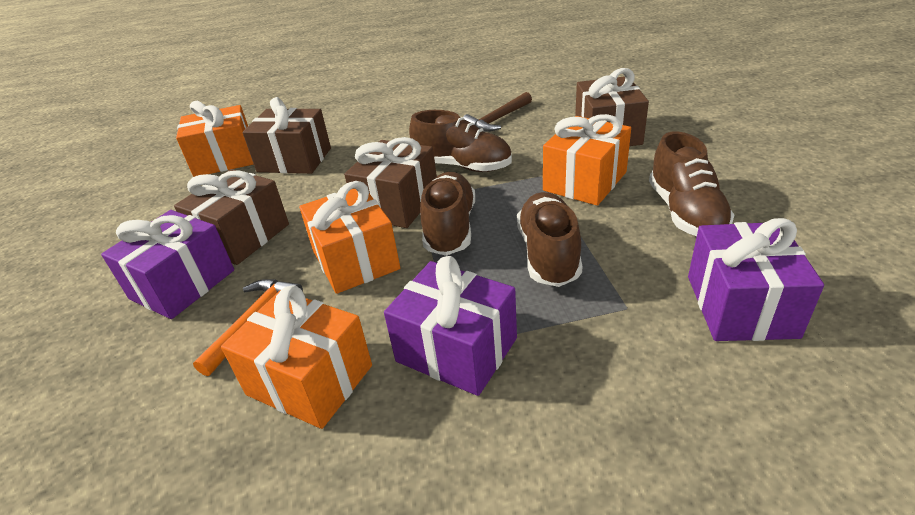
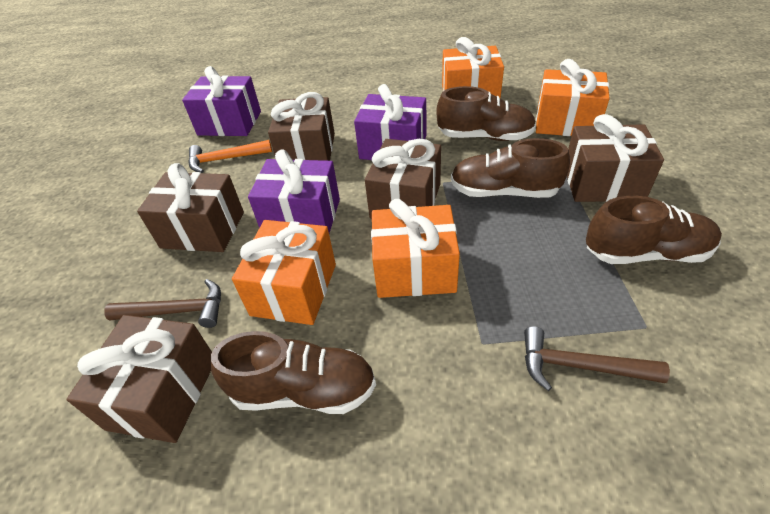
brown gift: [174,169,289,265] [243,97,331,174] [344,137,437,228] [575,68,649,146] = 4 -> [66,315,212,443] [137,163,244,252] [268,92,335,161] [365,139,441,219] [567,114,664,202] = 5
brown hammer: [463,92,532,132] = 1 -> [104,279,221,328] [524,326,670,391] = 2

